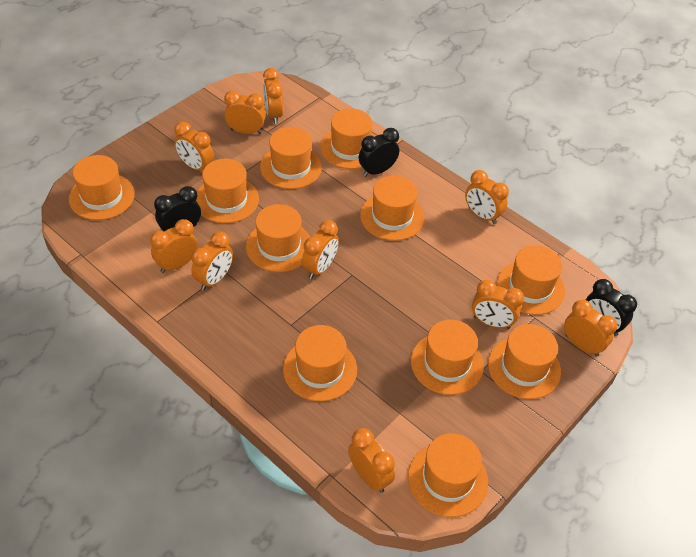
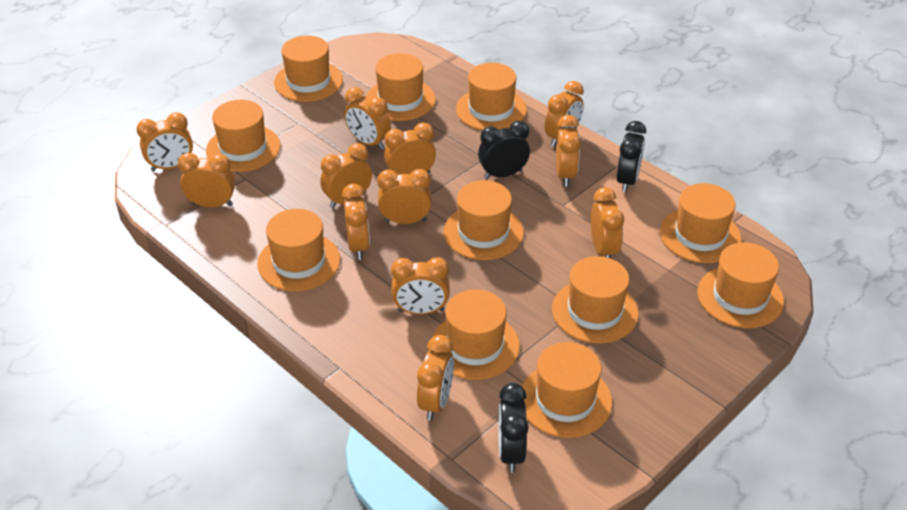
orange clock: [150,219,198,273] [174,122,214,171] [191,232,233,290] [224,90,266,134] [263,68,283,124] [302,220,339,279] [348,428,395,493] [465,170,509,224] [472,280,524,329] [564,300,617,357] = 10 -> [136,112,193,171] [178,153,235,207] [320,143,372,208] [342,184,370,260] [344,87,391,150] [377,169,431,224] [384,123,436,175] [391,257,450,315] [417,335,454,420] [545,81,584,147] [556,115,581,186] [591,187,624,259] = 12

